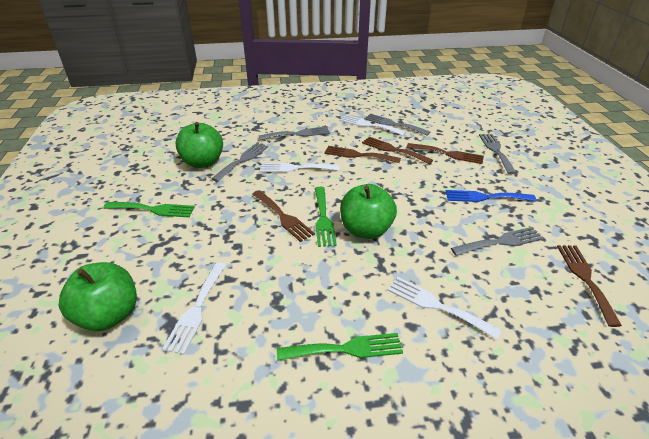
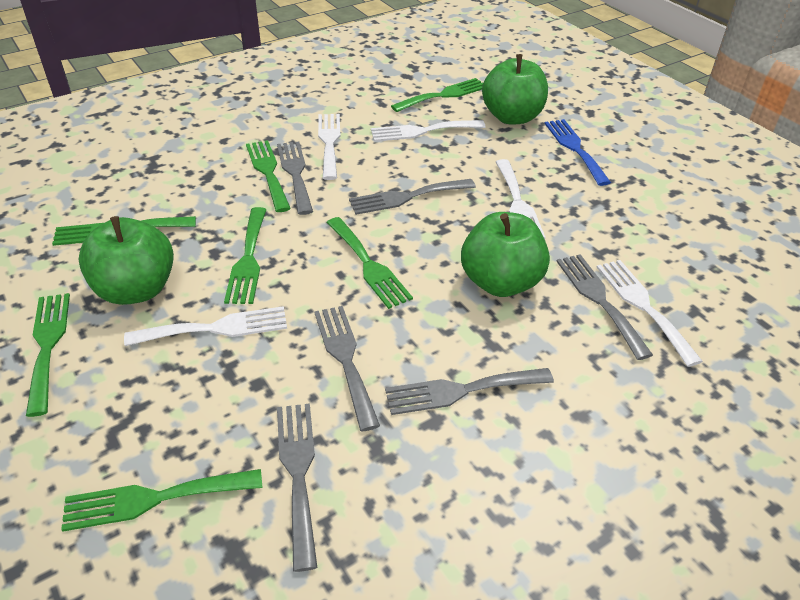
brown fork: [252,190,315,242] [324,146,401,163] [362,137,433,164] [407,143,484,164] [557,245,622,327] = 5 -> none = 0
green fork: [103,202,195,217] [277,333,403,361] [315,187,337,247] = 3 -> [26,293,70,417] [52,216,196,246] [61,469,262,532] [224,207,267,304] [246,140,291,212] [326,217,413,309] [391,78,483,112] = 7
grey fork: [211,143,269,182] [259,126,330,140] [364,114,430,136] [451,227,544,256] [479,134,516,174] = 5 -> [277,141,313,215] [277,403,317,572] [314,306,380,431] [349,179,476,215] [385,368,554,415] [556,254,653,360] = 6
white fork: [162,262,226,355] [260,163,340,172] [340,115,406,136] [388,277,502,339] = 4 -> [124,306,287,346] [318,114,341,180] [371,120,486,142] [496,159,545,239] [596,260,703,367] = 5

